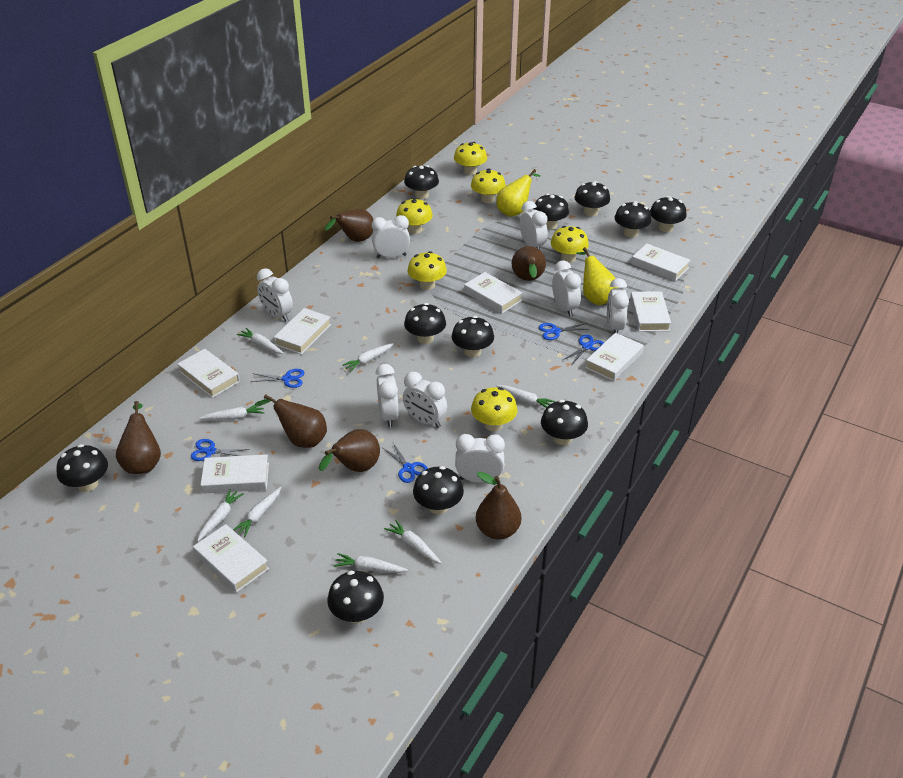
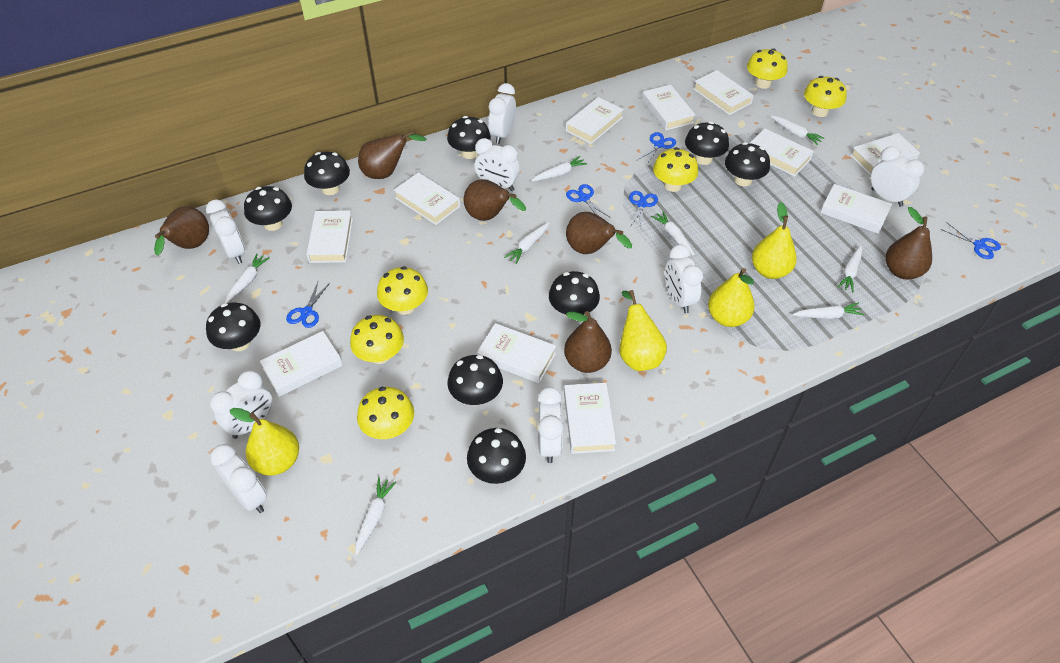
black mushroom: [56,444,108,492] [327,571,384,624] [404,165,439,199] [404,303,446,344] [413,466,464,514] [452,316,494,358] [533,193,569,229] [541,400,588,445] [574,181,610,216] [615,201,652,237] [650,196,687,232] = 11 -> [206,303,260,351] [244,186,292,231] [304,152,350,195] [447,116,491,159] [447,355,503,405] [467,428,526,484] [549,271,600,319] [685,122,729,165] [725,142,770,186] = 9
white book: [177,349,240,398] [193,524,269,593] [201,454,269,494] [274,308,331,355] [464,272,522,314] [585,333,644,381] [630,291,671,332] [631,244,690,281] = 8 -> [260,331,343,397] [306,210,353,263] [394,172,460,225] [477,323,556,383] [564,383,616,454] [566,97,624,144] [642,85,695,130] [693,70,754,115] [750,128,814,176] [820,184,892,234] [850,133,920,176] = 11
yellow pear: [496,169,540,217] [576,247,618,305] = 2 -> [230,408,299,475] [619,290,667,371] [708,268,755,327] [752,202,797,279] = 4

